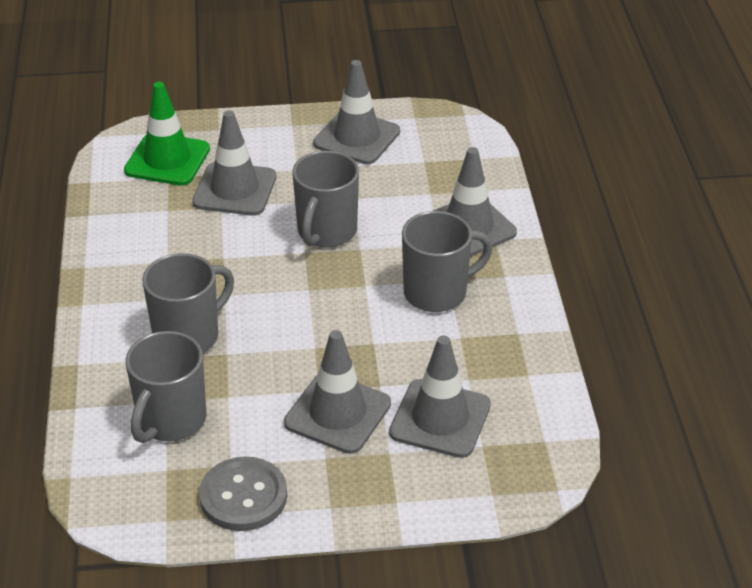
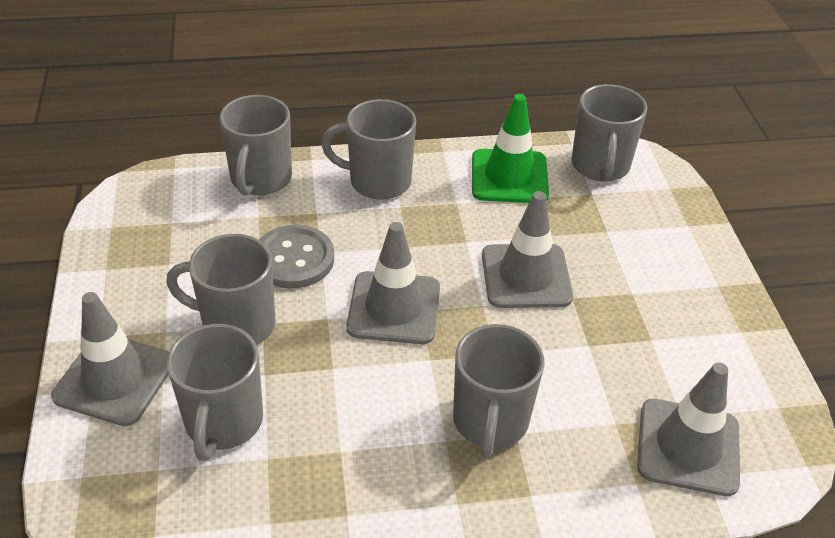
grey mug: [126,331,206,443] [142,253,234,353] [292,151,359,247] [402,211,493,312] = 4 -> [167,234,275,345] [167,324,263,461] [220,95,292,196] [321,99,416,200] [453,324,545,459] [571,84,647,182] = 6
grey traffic cone: [192,110,276,216] [284,330,391,454] [313,60,400,164] [389,336,491,458] [433,147,517,257] = 5 -> [51,292,169,426] [347,222,440,344] [482,191,573,308] [637,363,740,496] = 4

